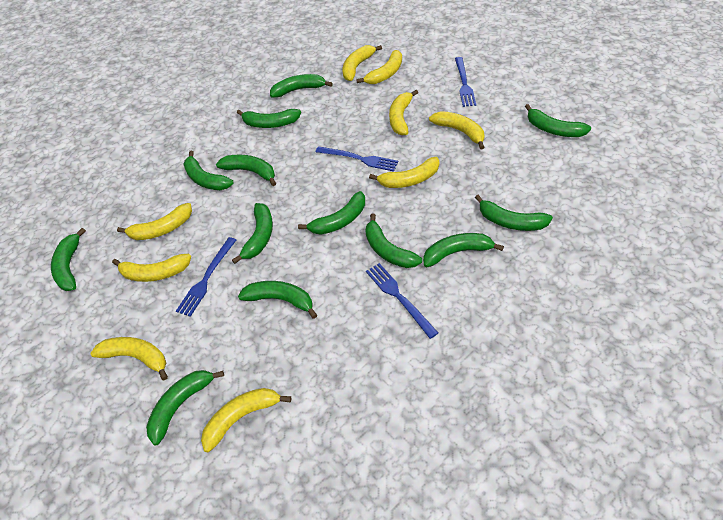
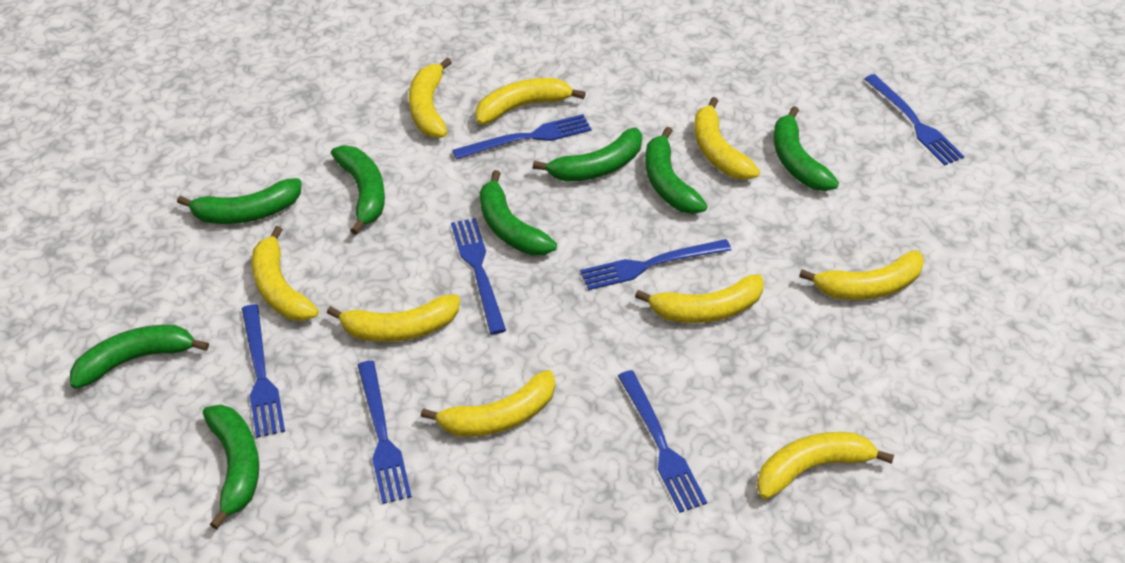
blue fork: [176,237,236,317] [316,146,398,172] [366,263,438,339] [455,57,476,107] = 4 -> [242,304,285,438] [358,361,412,504] [451,218,506,334] [452,114,592,160] [580,239,731,290] [618,370,707,513] [865,74,964,165] = 7
green banana: [51,228,86,291] [146,370,224,446] [183,151,234,190] [216,155,276,186] [232,203,273,264] [237,109,301,128] [238,281,317,319] [270,74,333,98] [298,191,365,235] [365,214,422,268] [423,233,504,267] [475,195,553,231] [525,104,591,137] = 13 -> [70,325,209,389] [177,178,302,224] [203,404,259,529] [331,146,385,235] [480,170,557,255] [533,128,642,182] [645,127,708,214] [773,106,839,191] = 8

